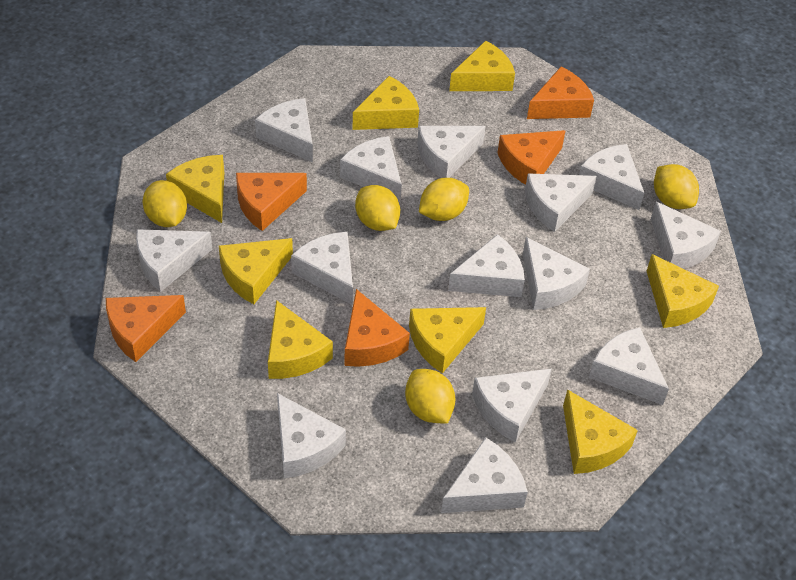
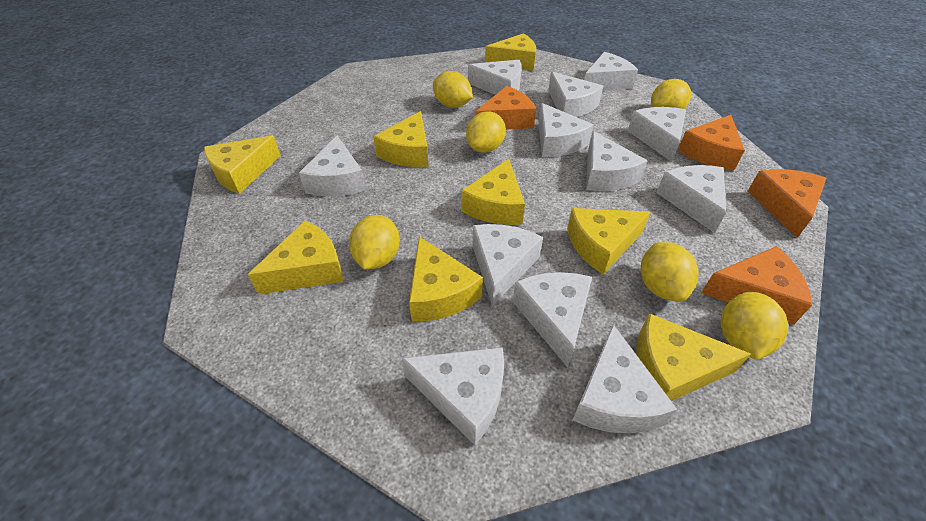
orange cheese: [106,295,186,362] [236,173,307,231] [344,289,410,367] [497,130,566,185] [527,67,594,119] = 5 -> [476,86,536,130] [678,115,745,171] [701,246,812,325] [748,169,826,238] = 4
white cheese: [136,229,212,292] [255,98,313,162] [277,393,346,478] [291,232,353,305] [340,136,402,202] [417,126,486,178] [441,437,528,513] [448,234,525,297] [472,368,552,443] [523,237,590,310] [525,173,597,232] [579,144,644,210] [589,327,669,405] [651,202,721,269] = 14 -> [299,136,366,196] [402,347,504,445] [468,60,522,95] [473,224,543,306] [513,272,592,367] [538,103,593,157] [548,72,603,117] [573,324,677,434] [584,52,638,91] [586,131,647,191] [628,107,686,162] [656,165,726,233] = 12
yellow lemon: [143,180,187,227] [355,185,400,231] [405,369,455,424] [419,178,469,221] [654,164,699,209] = 5 -> [349,215,400,269] [433,71,473,108] [466,111,506,153] [641,242,699,302] [651,79,691,109] [720,292,788,360] = 6

